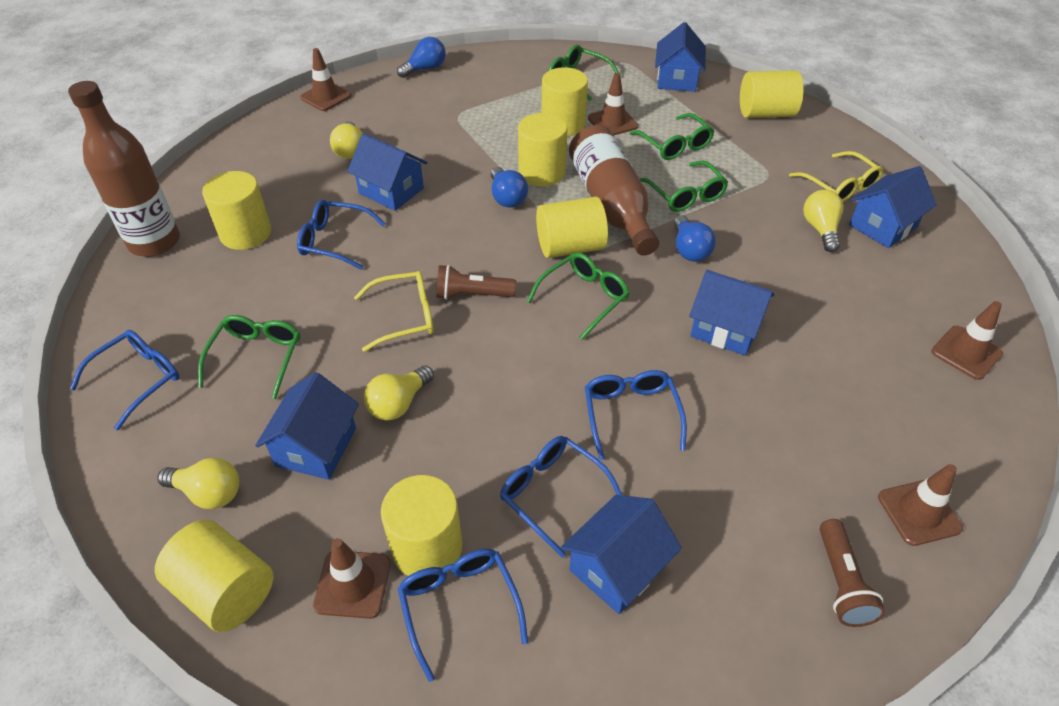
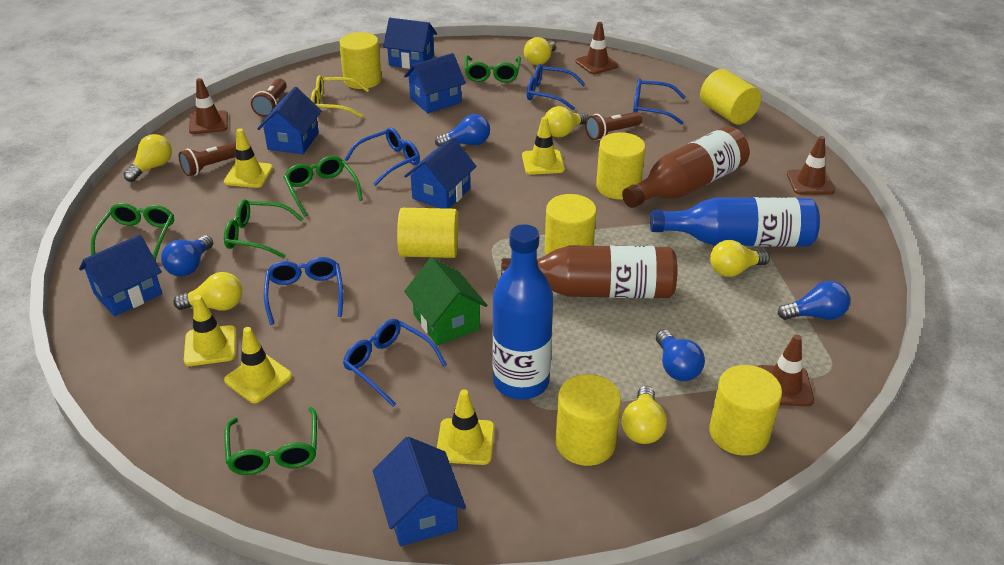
blue bottle: none = 0 -> [492,224,554,400] [650,197,820,247] = 2
blue light bulb: [397,37,446,78] [491,167,528,208] [674,215,716,262] = 3 -> [161,235,213,277] [435,114,490,147] [656,330,705,381] [778,281,850,320] = 4
brown flashlight: [436,265,516,300] [820,519,886,627] = 2 -> [179,142,236,176] [251,78,287,117] [585,112,642,140] = 3
brown traffic cone: [300,48,351,111] [313,538,391,619] [588,73,638,135] [878,464,963,546] [931,301,1003,380] = 5 -> [189,78,228,134] [575,22,619,74] [757,334,814,406] [787,136,835,195] = 4
green house: none = 0 -> [404,258,487,346] = 1
yellow glasses: [354,271,434,352] [789,151,883,202] = 2 -> [311,75,369,118] = 1
yellow light bulb: [157,458,239,509] [330,121,363,159] [364,365,434,421] [803,190,843,252] = 4 -> [124,134,172,182] [173,272,242,311] [524,37,556,65] [544,106,588,137] [622,386,667,444] [710,240,770,277] = 6
yellow traffic cone: none = 0 -> [184,295,236,366] [224,128,273,188] [224,327,292,403] [437,390,495,465] [522,117,565,175] = 5

